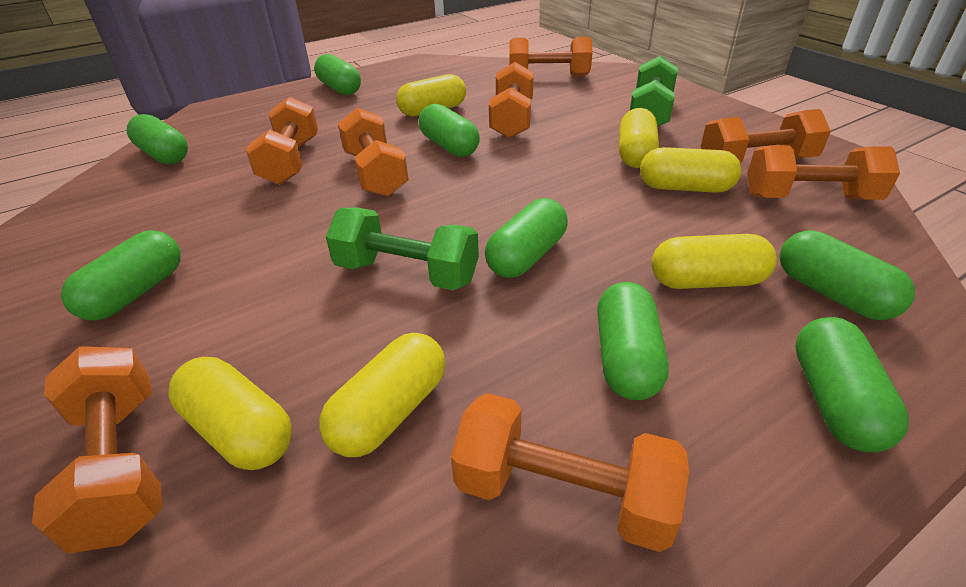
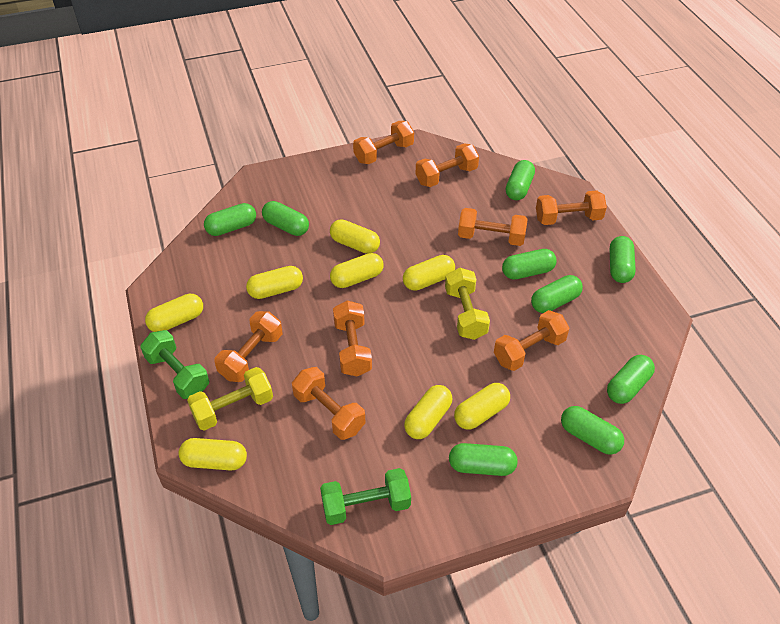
green capsule: [61,230,181,321] [127,114,188,164] [314,54,361,95] [419,104,480,157] [485,198,568,278] [597,282,668,400] [780,231,915,320] [795,317,909,452] = 8 -> [204,203,256,236] [262,201,309,236] [449,443,518,476] [502,249,557,279] [506,160,535,200] [531,275,583,313] [561,406,624,455] [607,355,655,404] [610,236,636,283] = 9
yellow capsule: [168,357,292,470] [319,333,445,457] [396,74,466,117] [619,108,659,168] [640,147,742,193] [651,234,777,289] = 6 -> [145,294,203,332] [178,438,247,471] [246,266,303,299] [330,219,380,254] [330,253,384,288] [403,255,455,291] [404,385,453,439] [454,383,510,430] = 8
yellow dumbbell: none = 0 -> [187,367,273,431] [445,268,490,340] = 2

